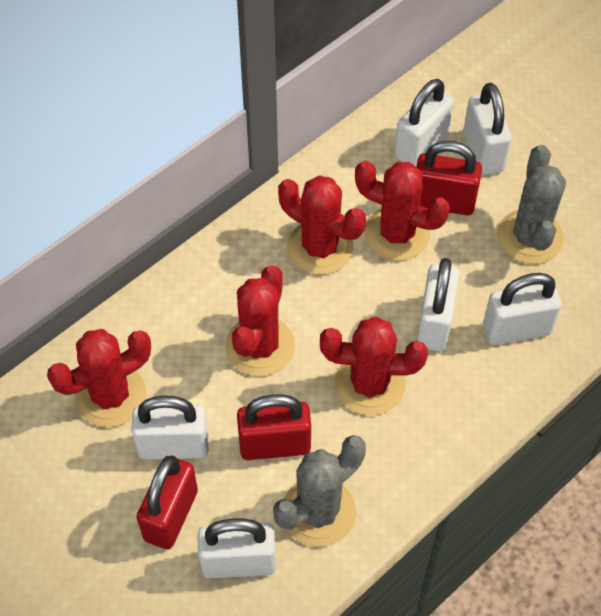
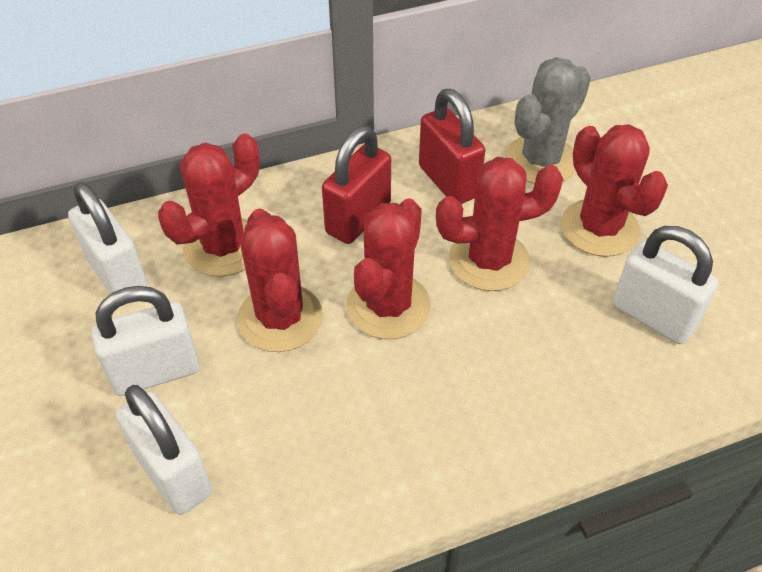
grey cactus: [273,435,366,547] [497,145,566,264] = 2 -> [505,57,591,184] = 1
red padlock: [136,455,198,549] [237,394,311,460] [416,141,482,215] = 3 -> [322,126,391,244] [419,89,486,204] = 2
white padlock: [131,396,209,459] [198,518,276,578] [394,79,454,167] [417,258,459,352] [463,83,512,175] [483,273,562,345] = 6 -> [68,182,148,294] [91,286,200,396] [116,385,212,515] [612,226,718,344] = 4

